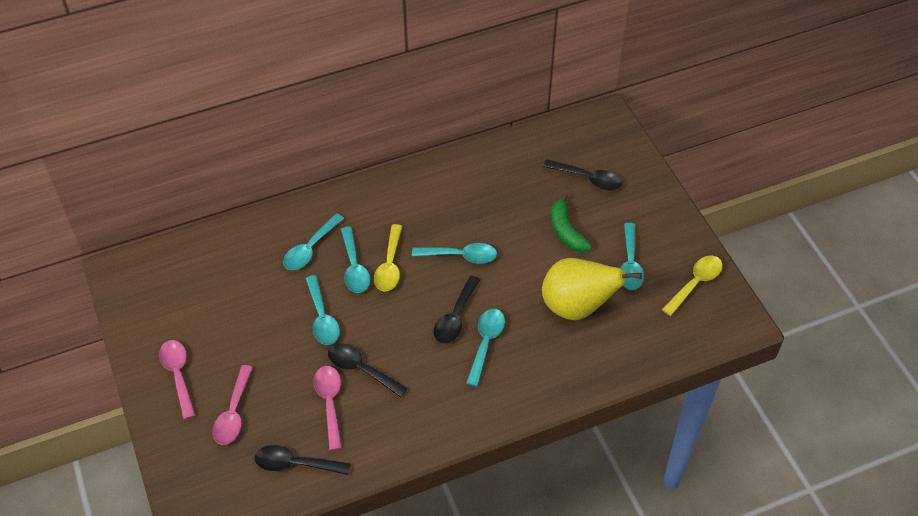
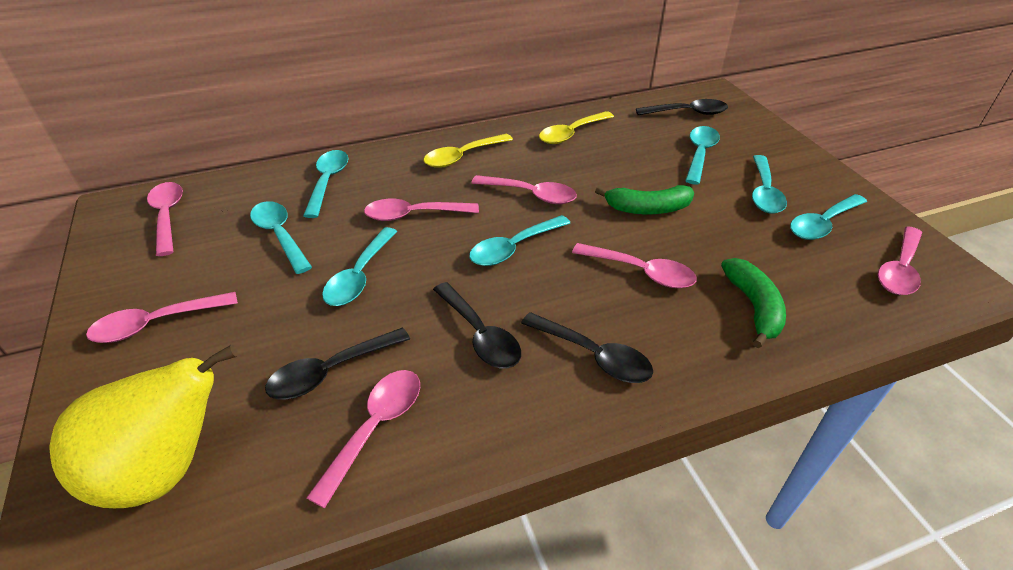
green banana: [551,193,592,252] = 1 -> [595,185,694,214] [721,258,786,348] = 2
pink spoon: [159,340,196,419] [212,365,253,445] [314,366,342,450] = 3 -> [86,292,238,343] [147,182,183,256] [306,370,420,508] [364,199,479,221] [472,175,577,204] [572,243,697,288] [878,226,922,295] = 7
turquoise spoon: [283,213,344,270] [305,275,340,345] [341,227,370,293] [412,243,497,263] [466,309,505,387] [620,223,644,290] = 6 -> [250,201,312,274] [303,150,349,218] [322,227,397,306] [469,215,570,266] [685,126,720,185] [752,155,787,214] [790,194,867,240] = 7

